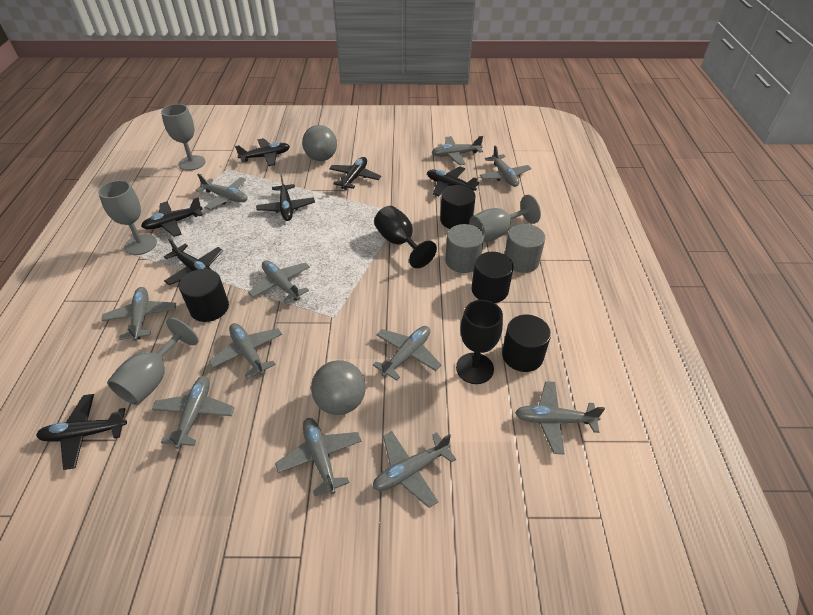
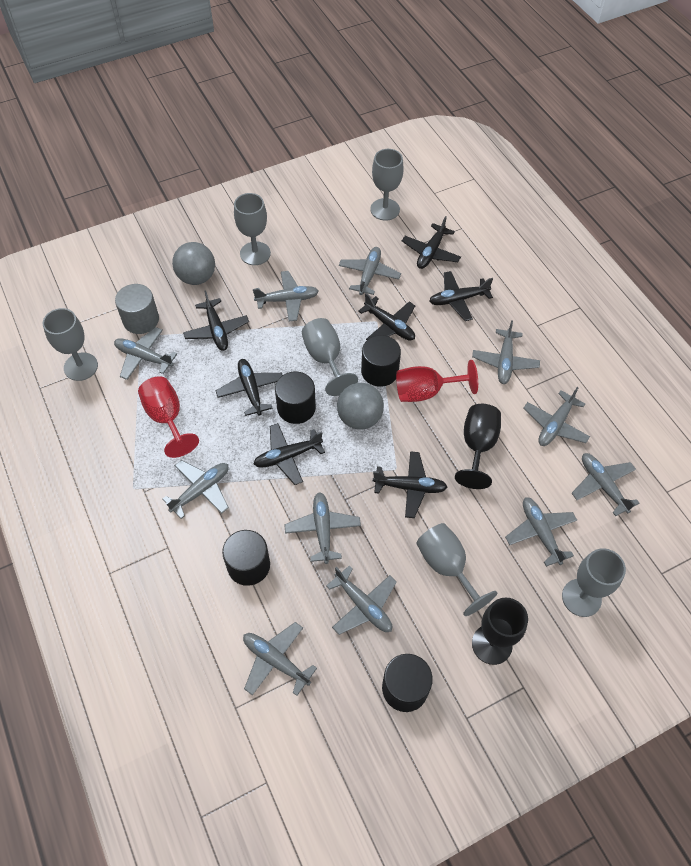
grey cylinder: [445,224,484,273] [505,224,546,273] = 2 -> [115,284,159,334] = 1
grey goblet: [98,180,157,255] [107,318,199,405] [161,104,205,171] [469,195,541,243] = 4 -> [43,308,98,381] [234,193,271,265] [302,318,358,396] [370,149,403,221] [416,523,497,616] [562,548,626,617] = 6
red goblet: none = 0 -> [138,376,199,458] [396,360,478,402] = 2

